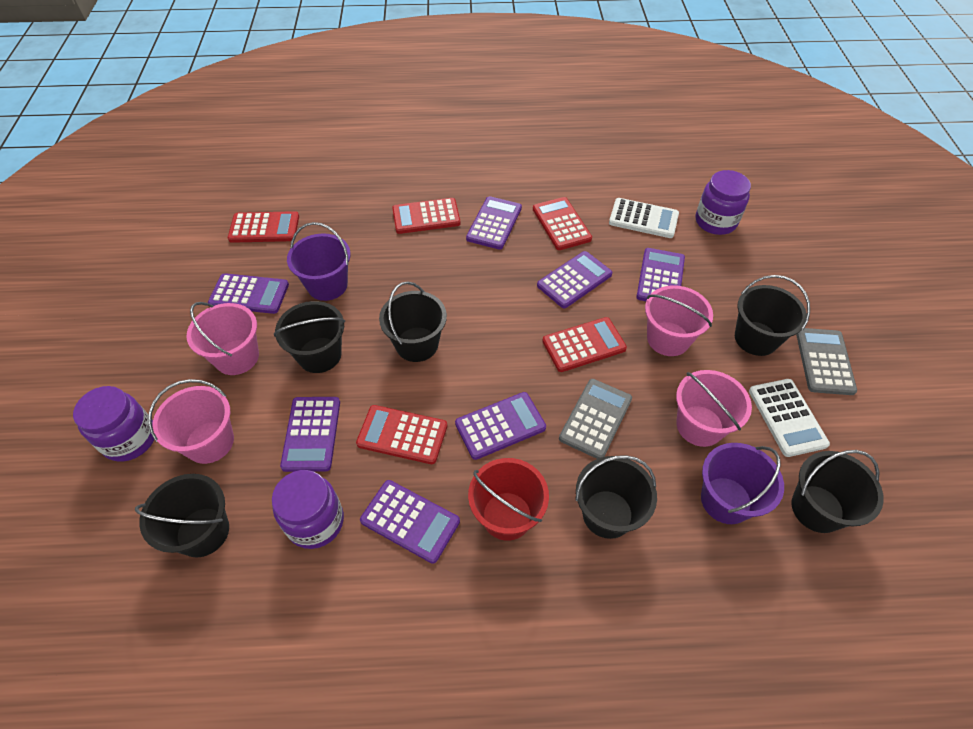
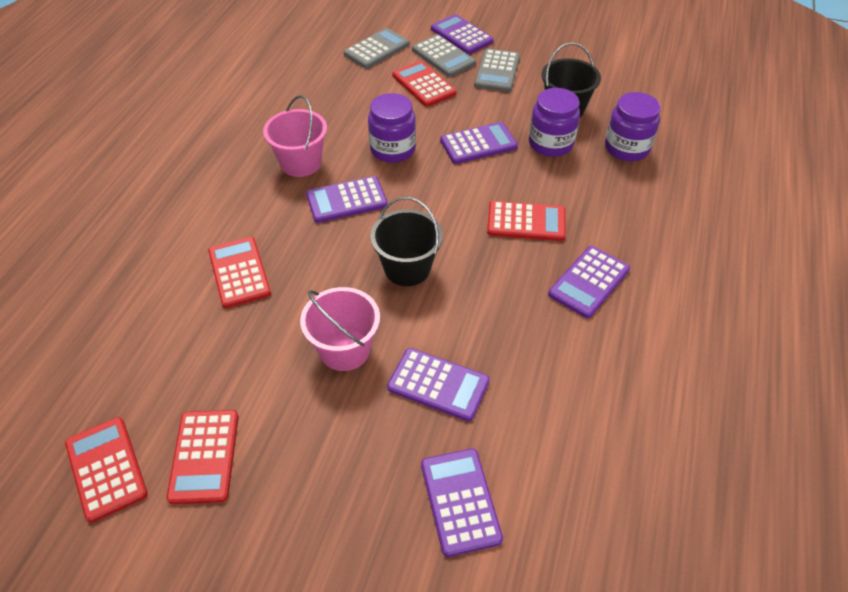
black bucket: [135,474,229,557] [274,301,345,373] [379,281,447,362] [575,455,657,539] [735,275,810,356] [791,450,884,533] = 6 -> [370,197,443,286] [542,42,601,118] = 2
grey calculator: [559,379,632,459] [796,328,857,395] = 2 -> [344,28,410,69] [412,34,476,77] [474,48,520,92] = 3
pink bucket: [148,379,234,464] [186,302,259,375] [645,285,713,356] [676,370,752,447] = 4 -> [263,95,327,177] [300,287,380,371] = 2
purple bucket: [287,222,351,301] [701,443,784,524] = 2 -> none = 0
purple calculator: [208,273,289,314] [280,397,340,472] [360,480,460,564] [455,392,546,460] [466,196,522,250] [537,251,612,308] [636,248,685,301] = 7 -> [306,176,388,223] [387,348,490,421] [421,448,503,557] [431,14,494,54] [440,122,518,164] [548,246,630,318] = 6
red bucket: [468,458,549,541] = 1 -> none = 0
white calculator: [609,198,679,238] [749,379,830,457] = 2 -> none = 0

